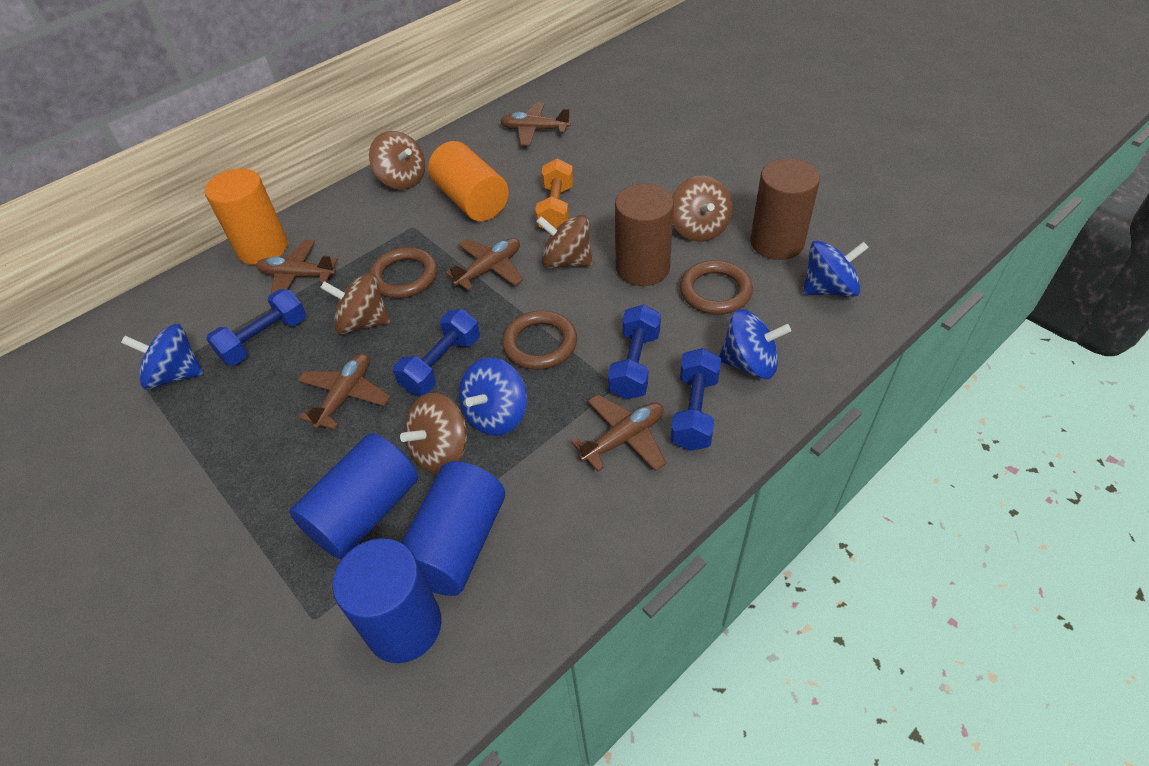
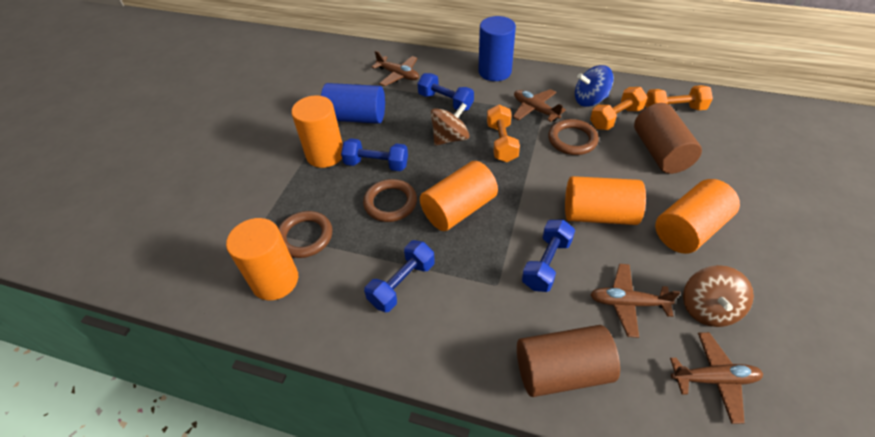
blue cylinder: [290,433,418,559] [332,538,441,663] [401,461,505,596] = 3 -> [321,83,385,124] [478,16,516,81] = 2
blue spinning top: [121,324,203,390] [459,357,527,436] [719,309,791,379] [803,241,869,297] = 4 -> [575,65,614,107] = 1
brown plane: [256,240,338,294] [297,354,391,430] [445,238,523,291] [500,102,571,146] [571,394,666,472] = 5 -> [372,50,419,86] [513,89,566,122] [590,264,680,338] [670,332,763,424] = 4
brown spinning top: [320,273,390,334] [369,131,426,190] [400,393,467,474] [536,215,593,269] [672,176,732,242] = 5 -> [431,103,470,146] [683,265,754,327] = 2
orange cylinder: [205,168,288,265] [428,141,509,221] = 2 -> [226,218,298,300] [291,96,343,168] [420,161,498,231] [565,176,646,225] [655,179,740,254] = 5
orange dumbbell: [535,159,573,229] = 1 -> [487,105,520,162] [590,87,648,130] [645,85,713,110] = 3

